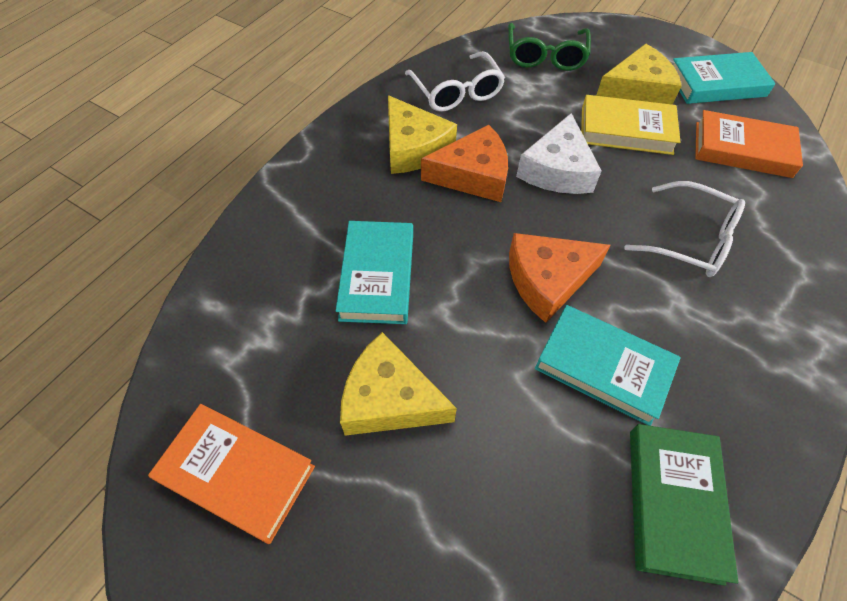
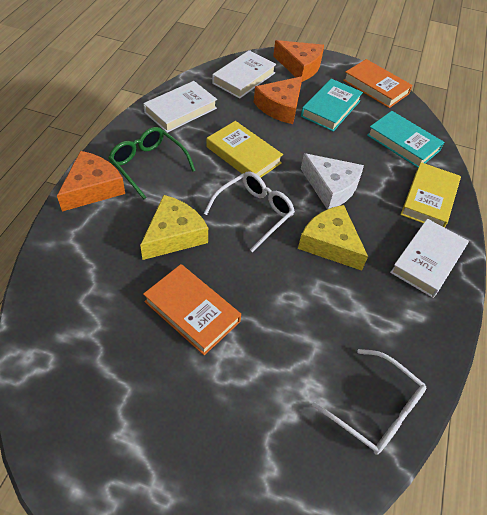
green book: [630,424,738,586] = 1 -> none = 0
orange cheese: [421,125,508,202] [509,233,610,323] = 2 -> [57,151,125,211] [253,76,303,124] [273,40,324,82] = 3
turquoise book: [336,221,413,324] [535,305,681,426] [673,52,775,104] = 3 -> [301,79,363,132] [367,111,444,168] = 2
white book: none = 0 -> [143,81,217,133] [212,50,276,99] [390,219,469,298] = 3
yellow book: [581,95,681,155] = 1 -> [207,121,283,178] [400,162,461,228] = 2
yellow cheese: [340,332,457,436] [388,95,457,174] [596,44,682,105] = 3 -> [140,195,208,260] [298,205,368,271] = 2

